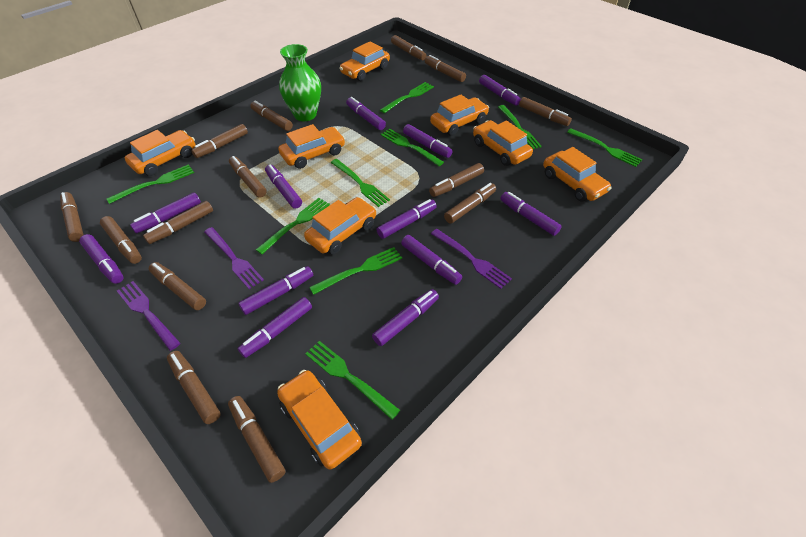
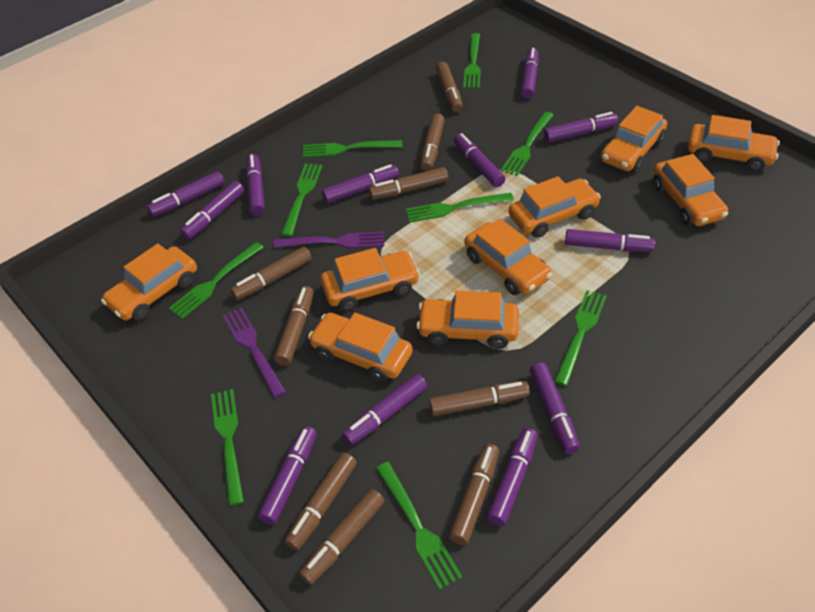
brown marker: [60,192,84,242] [100,216,142,264] [143,201,213,244] [149,262,206,310] [167,351,221,424] [191,124,248,158] [228,396,285,483] [229,156,267,198] [250,101,293,131] [391,35,426,60] [425,55,466,82] [429,163,484,197] [444,183,496,223] [519,97,572,126] = 14 -> [230,247,312,300] [274,286,314,366] [285,453,357,551] [299,489,385,585] [369,167,448,200] [420,113,445,171] [429,381,530,416] [436,62,463,113] [449,443,499,545] = 9
green vase: [279,44,321,121] = 1 -> none = 0
orange car: [125,130,195,176] [277,370,362,470] [278,124,345,169] [304,197,377,254] [339,41,390,81] [430,94,489,136] [473,120,533,166] [543,147,612,202] = 8 -> [101,244,197,321] [308,313,413,382] [321,248,420,311] [416,291,519,349] [465,218,552,295] [509,176,601,238] [601,106,667,172] [653,154,728,226] [688,115,780,171] = 9
purple fork: [117,281,180,351] [204,227,264,289] [431,229,512,289] = 3 -> [223,307,286,398] [273,231,384,248] = 2

